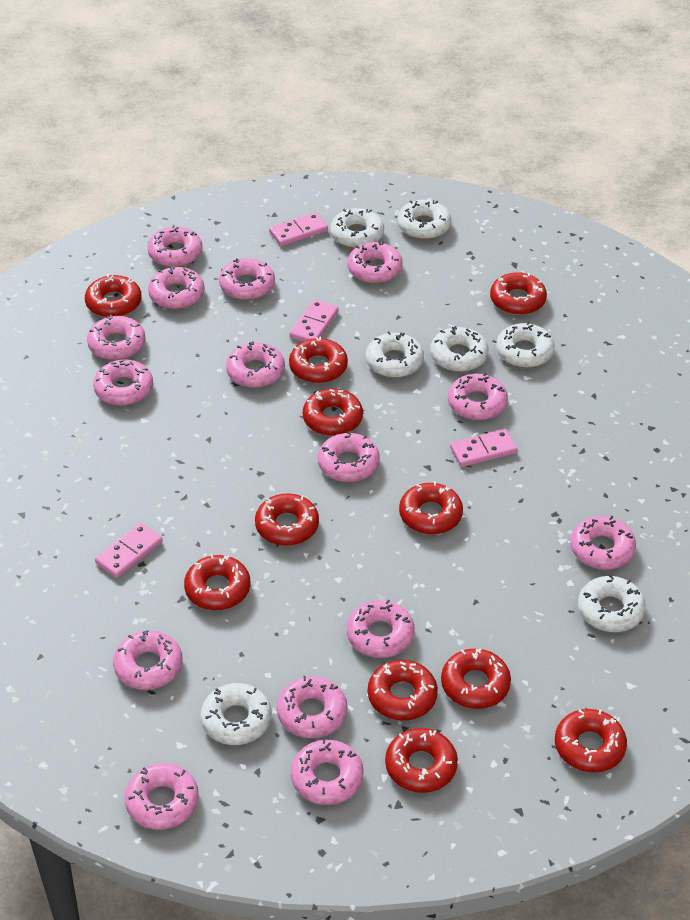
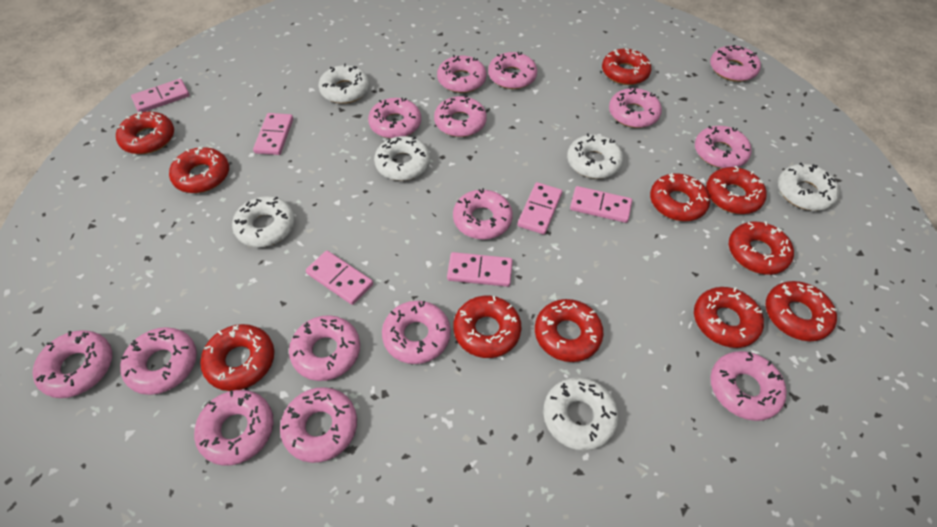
pink domino: [95,523,162,578] [269,212,328,246] [290,299,339,342] [450,429,517,467] = 4 -> [131,79,190,112] [253,113,293,155] [306,251,373,305] [447,252,513,287] [517,182,562,234] [570,186,632,223] = 6
white donut: [201,683,272,745] [330,208,384,248] [366,331,424,378] [397,200,451,239] [430,326,489,372] [496,322,555,368] [578,575,646,632] = 7 -> [232,196,295,247] [318,64,370,104] [374,136,430,181] [543,377,619,451] [567,133,623,179] [778,163,840,211] = 6

